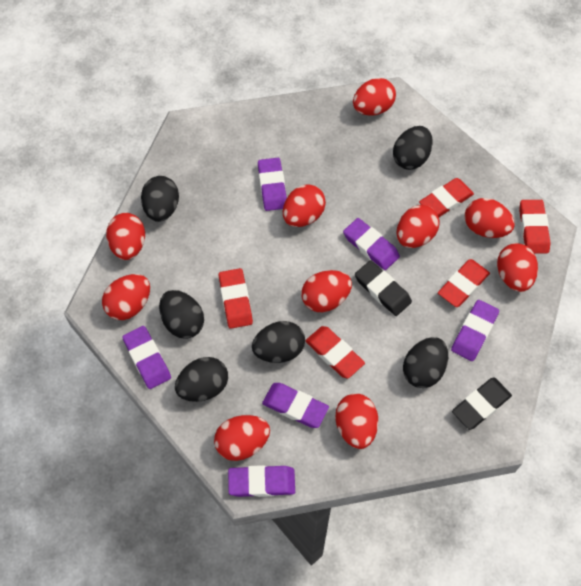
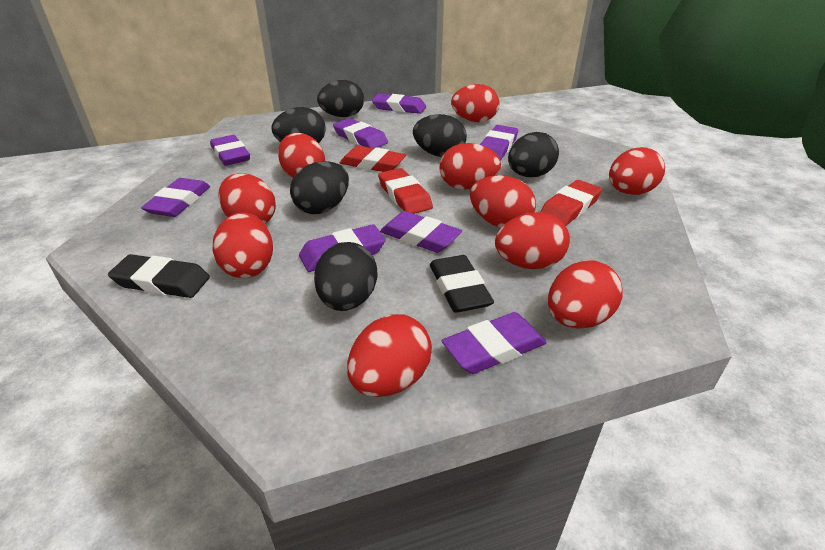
purple eraser: [122,326,171,389] [228,465,295,497] [258,158,287,211] [262,383,329,428] [343,218,400,270] [451,300,499,361] = 6 -> [141,178,210,217] [210,135,250,166] [299,224,386,272] [333,118,388,148] [372,93,426,114] [380,211,462,253] [441,312,547,374] [480,125,518,160] = 8
red eraser: [219,268,253,329] [305,326,365,378] [419,178,474,217] [438,259,490,307] [519,200,550,254] = 5 -> [340,146,406,172] [378,168,433,214] [540,180,602,226] = 3

